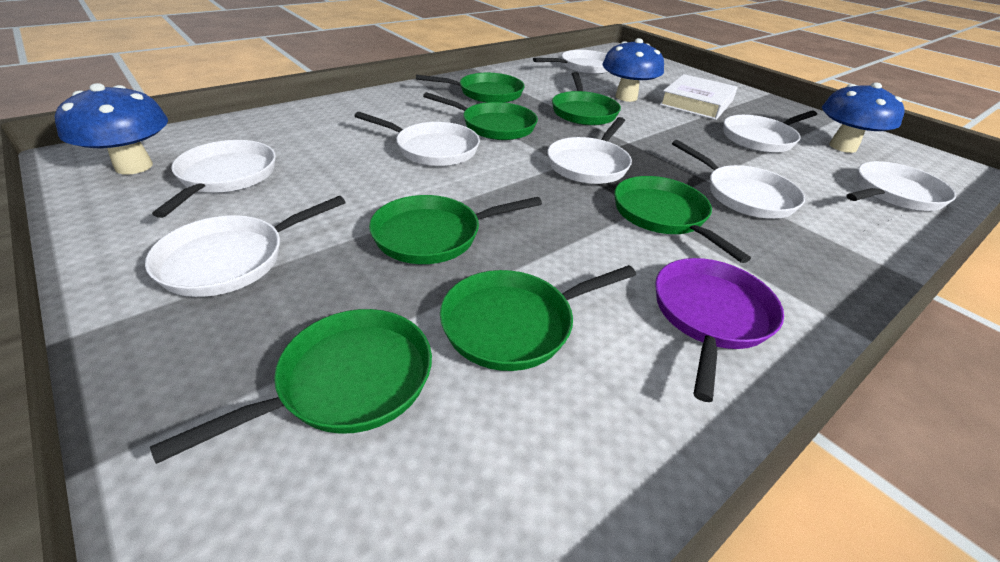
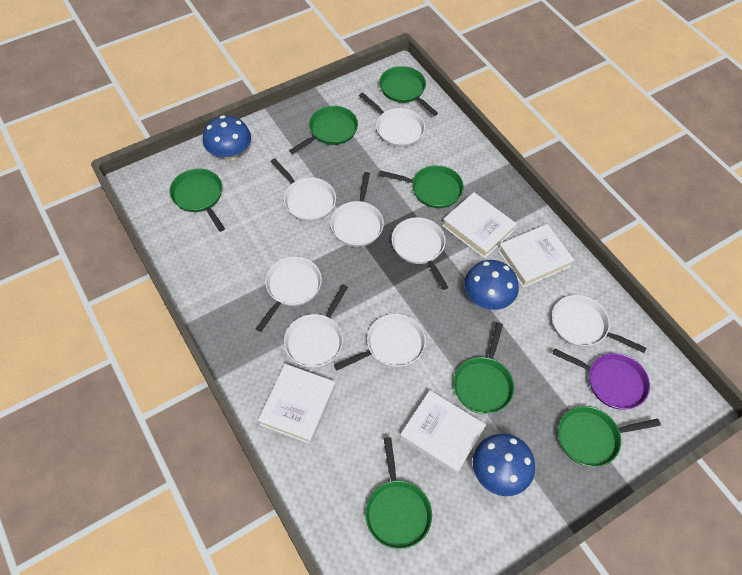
white book: [659,74,738,120] = 1 -> [258,364,335,444] [400,390,486,475] [442,192,517,259] [498,224,574,288] = 4

